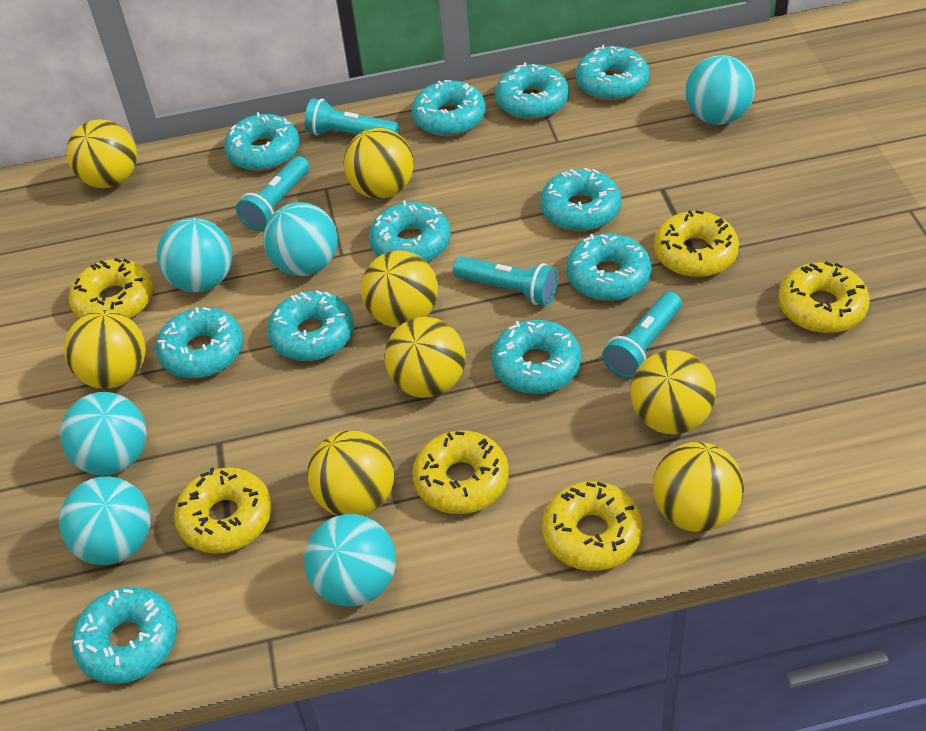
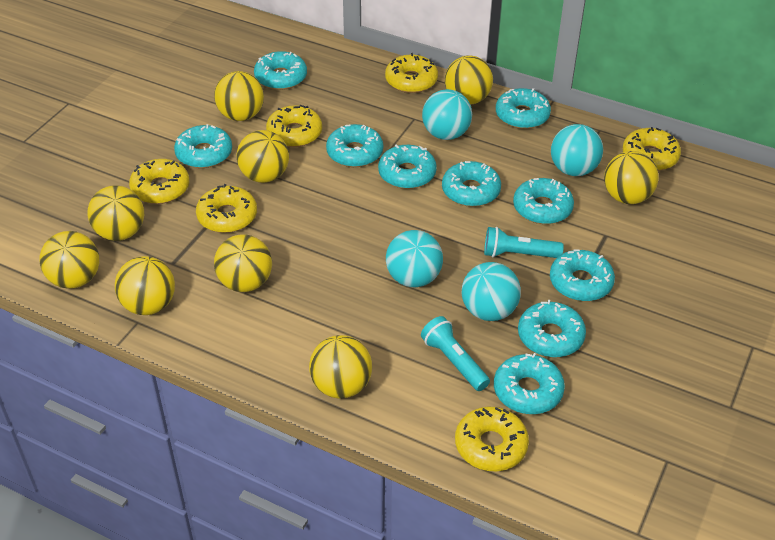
turquoise ball: [59,476,151,565] [60,392,147,476] [157,218,232,293] [263,202,338,276] [304,514,396,607] [686,55,755,125] = 6 -> [386,230,443,287] [422,89,472,140] [462,262,521,321] [551,124,603,176] = 4
turquoise donut: [72,587,177,684] [156,307,243,378] [224,112,300,171] [267,290,354,361] [369,200,451,262] [412,80,486,136] [491,320,581,394] [495,63,569,119] [540,168,621,231] [566,234,652,301] [576,45,649,101] = 11 -> [174,124,232,168] [254,51,307,90] [326,124,383,167] [378,144,437,189] [442,161,501,207] [494,353,565,414] [496,88,551,129] [513,178,574,224] [518,300,586,357] [550,249,615,301] = 10
turquoise flashlight: [236,156,309,231] [305,98,399,135] [453,256,558,306] [603,292,682,378] = 4 -> [421,316,490,391] [484,227,564,258] = 2
yellow ball: [64,310,146,389] [66,119,137,188] [307,431,395,516] [344,128,414,199] [361,250,438,327] [385,317,466,398] [630,350,716,434] [653,442,744,532] = 8 -> [39,231,99,289] [87,185,144,241] [115,256,175,315] [214,71,264,121] [214,234,272,292] [236,130,289,183] [309,335,372,398] [445,55,493,105] [604,151,659,204] = 9

